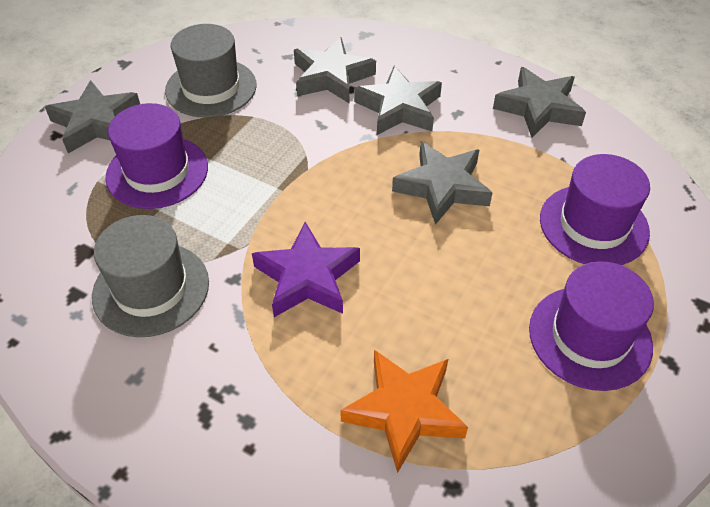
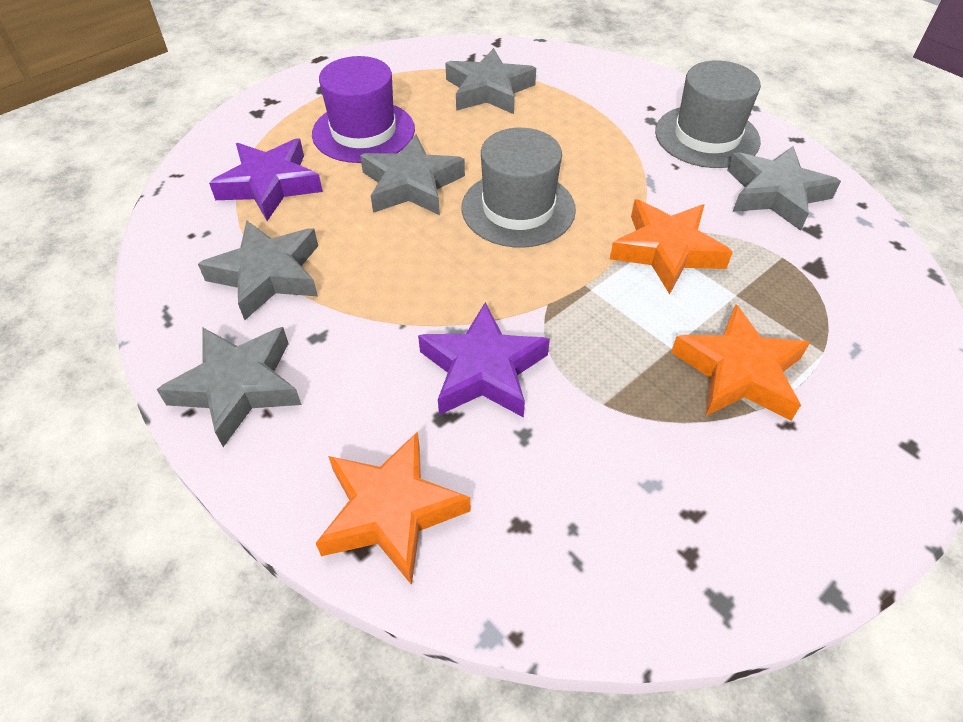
orange star: [340,350,468,473] = 1 -> [316,432,471,585] [610,199,733,295] [671,304,810,421] = 3
purple hat: [105,103,208,209] [529,261,654,391] [540,154,650,265] = 3 -> [312,56,415,163] = 1
purple star: [252,222,360,317] = 1 -> [209,138,323,221] [418,302,550,418] = 2

